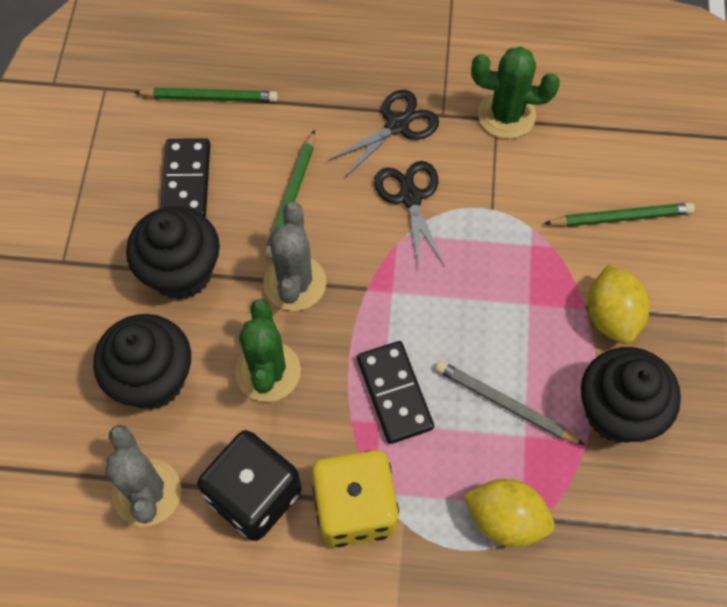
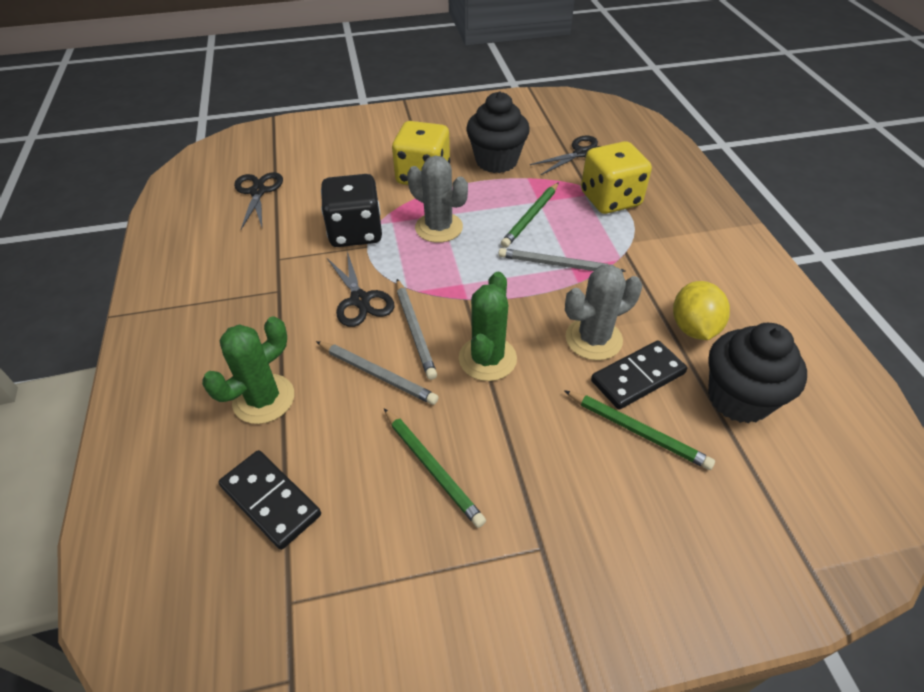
black cupcake: [93,314,191,410] [126,206,220,300] [581,347,681,443] = 3 -> [466,91,530,173] [708,323,807,423] = 2
black scissors: [328,90,439,178] [374,161,445,269] = 2 -> [234,172,283,230] [327,252,394,327] [530,135,600,175] = 3
grey pencil: [435,361,585,445] = 1 -> [316,341,439,405] [396,279,437,380] [498,248,626,272] = 3
yellow dice: [311,450,399,547] = 1 -> [392,121,450,185] [581,141,652,214] = 2
yellow lemon: [463,479,555,547] [587,265,650,344] = 2 -> [673,281,730,340] = 1

